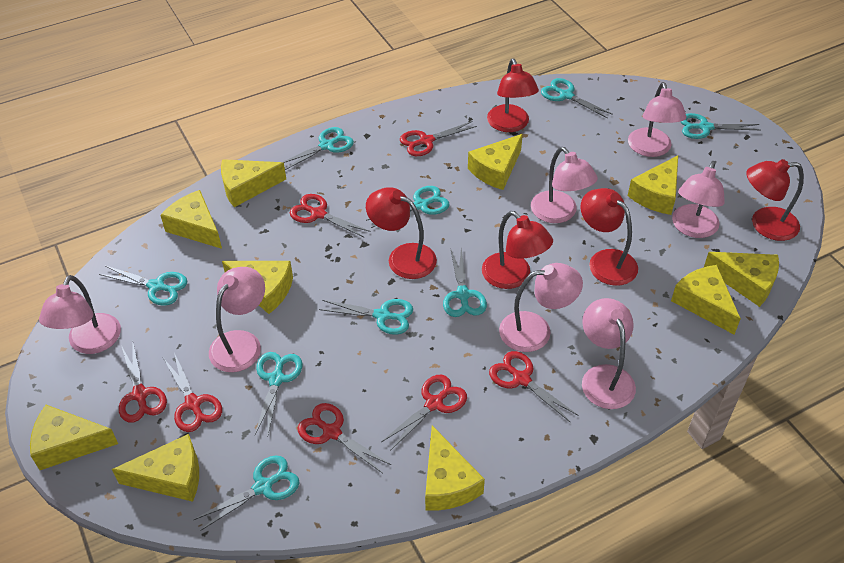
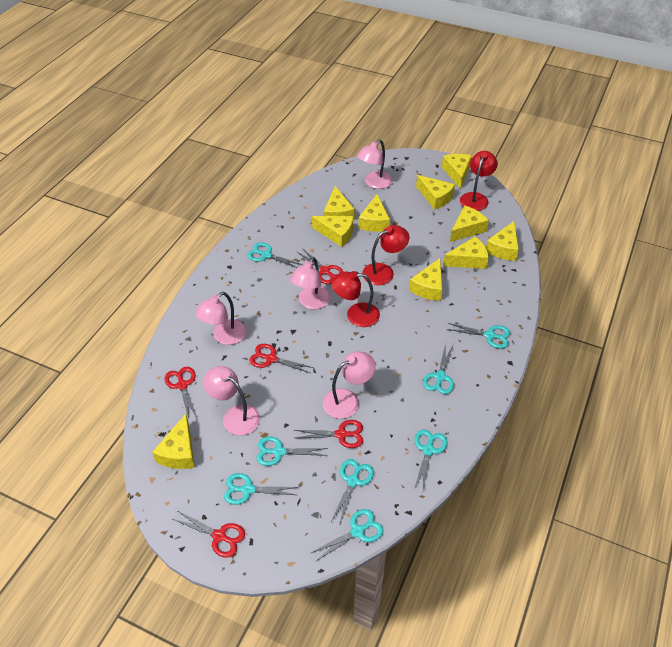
pink lamp: [39,275,121,354] [209,267,265,372] [499,263,583,352] [531,147,598,223] [582,298,636,409] [628,82,687,157] [672,161,725,238] = 7 -> [195,292,247,345] [203,366,260,435] [290,257,331,309] [323,351,376,419] [357,139,392,189] = 5
red lamp: [366,187,437,279] [482,211,553,289] [487,58,539,132] [580,188,638,286] [746,159,804,241] = 5 -> [331,271,380,327] [362,225,409,285] [460,151,498,211] = 3
red scissors: [119,344,167,423] [163,353,222,432] [289,194,371,238] [297,403,391,473] [381,375,467,451] [400,121,477,156] [489,351,579,423] = 7 -> [164,367,197,419] [173,511,245,557] [249,344,314,373] [294,420,363,448] [297,248,344,284] = 5
turquoise scissors: [99,266,187,306] [194,455,300,531] [255,352,303,435] [283,127,354,170] [319,299,413,335] [366,186,450,228] [443,248,487,317] [541,78,613,119] [680,113,760,139] = 9 -> [224,473,299,505] [247,242,303,268] [256,437,328,466] [311,509,384,562] [331,459,374,526] [414,429,448,490] [423,344,454,394] [447,323,510,349] = 8

